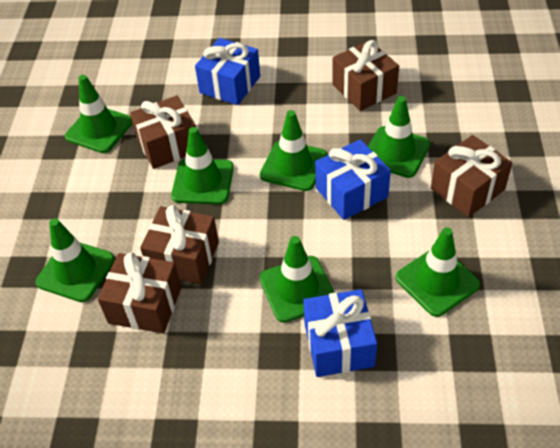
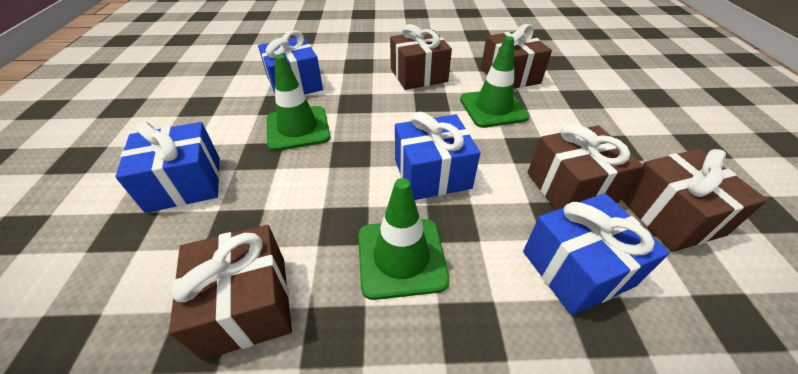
blue gift: [195,38,260,105] [303,289,377,377] [315,139,391,220] = 3 -> [115,121,220,213] [258,31,323,94] [395,111,480,200] [523,193,670,315] = 4
green traffic cone: [36,218,115,302] [65,75,133,153] [171,127,234,204] [260,110,327,191] [260,236,335,323] [368,96,430,178] [396,227,480,317] = 7 -> [266,54,331,151] [358,178,449,300] [460,36,530,128] = 3

